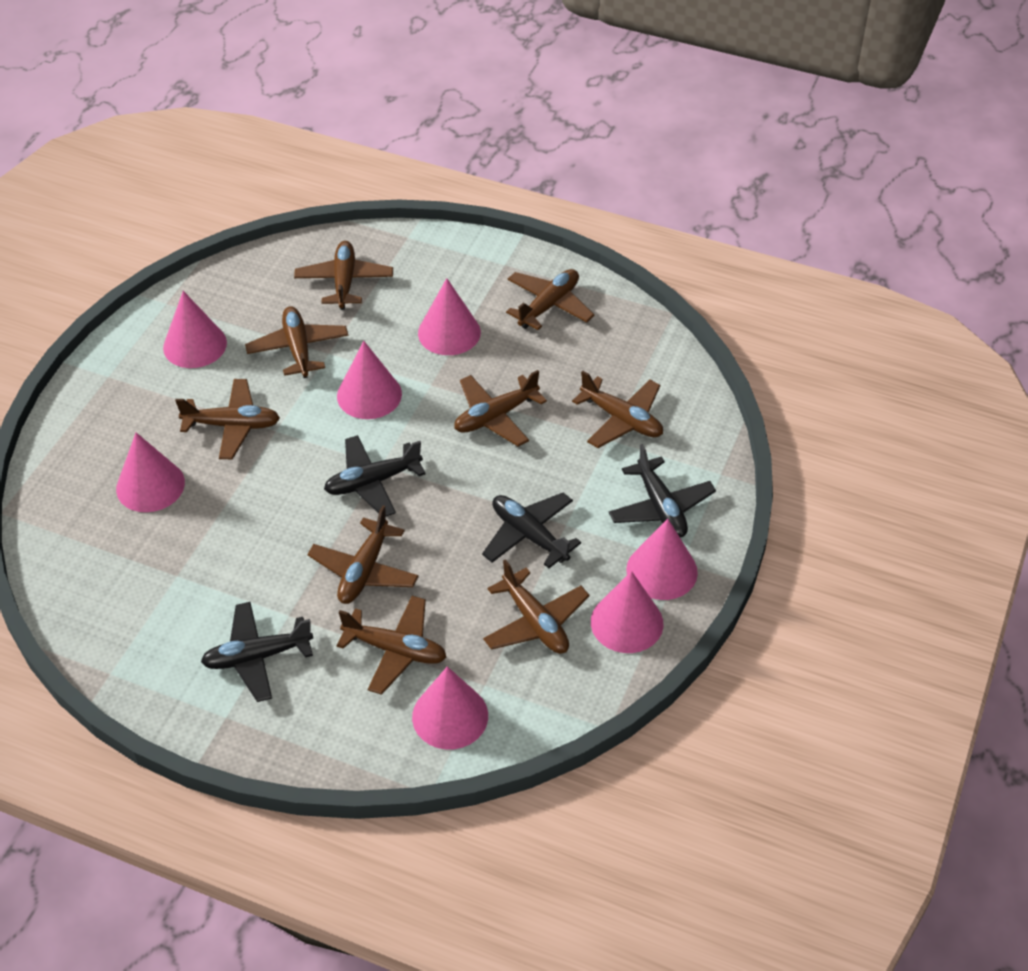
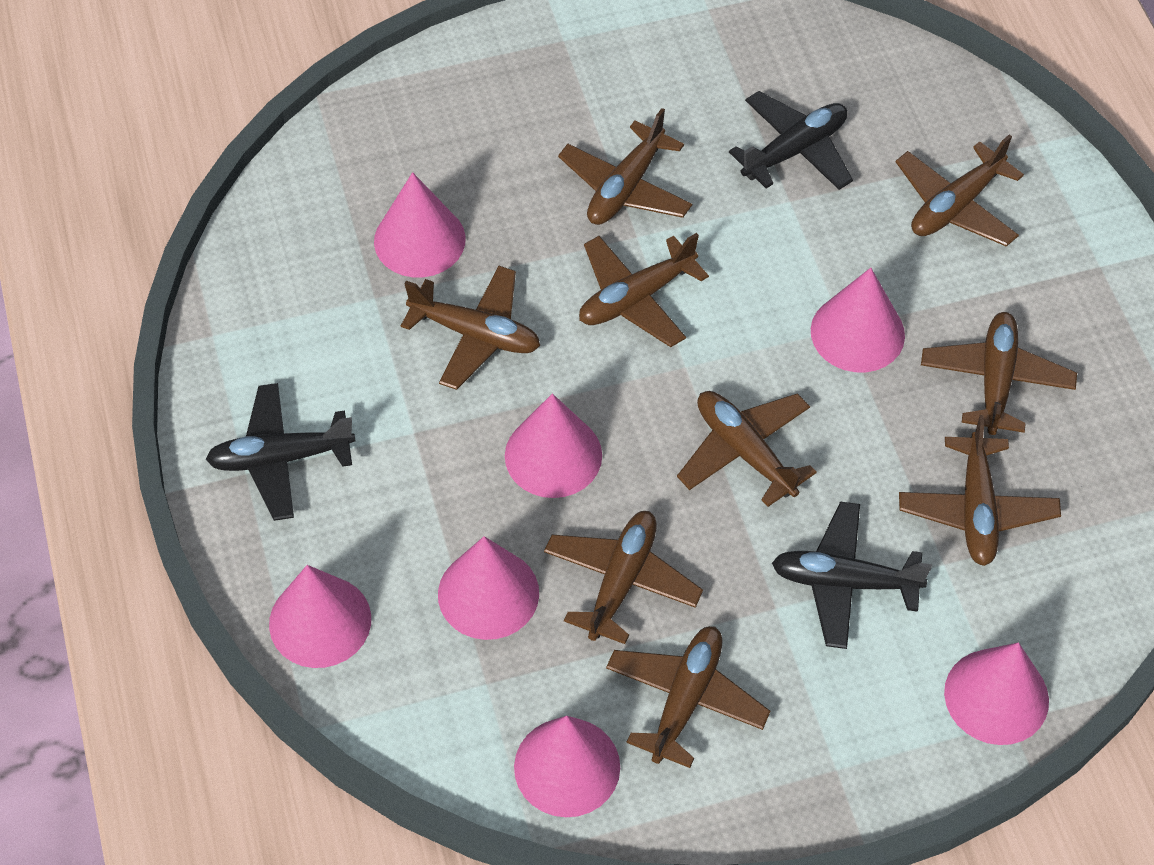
black plane: [201,602,313,702] [324,435,426,516] [482,493,581,568] [609,444,716,538] = 4 -> [206,383,355,521] [729,91,853,190] [772,502,932,649] = 3

